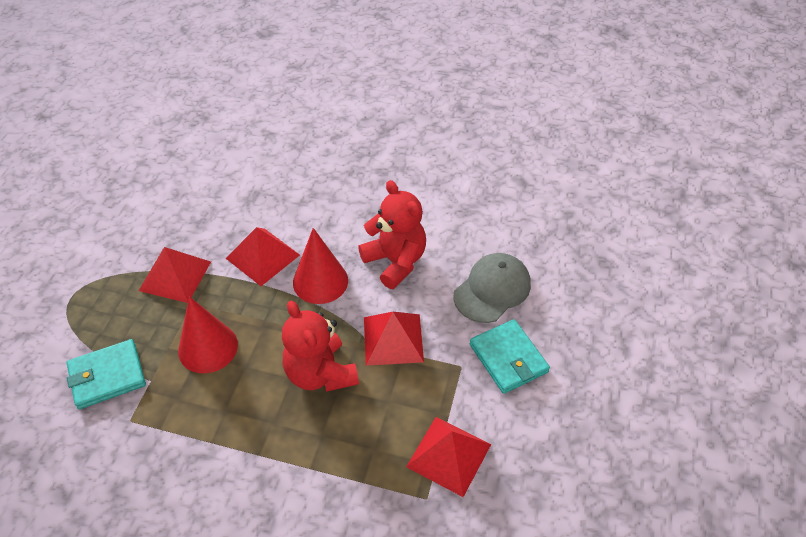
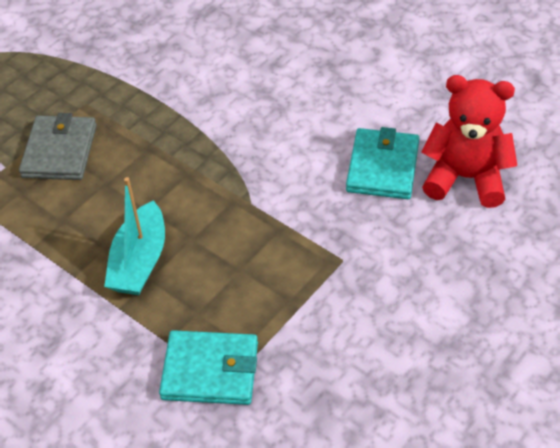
grey cap: [453,253,531,323] = 1 -> none = 0
grey wallet: none = 0 -> [19,113,97,180] = 1
red cone: [178,297,238,373] [293,228,348,304] = 2 -> none = 0
red pyramid: [139,247,211,303] [226,227,300,286] [364,312,424,366] [406,417,491,497] = 4 -> none = 0
red teddy bear: [282,301,359,392] [358,180,426,289] = 2 -> [421,75,517,208] = 1
turquoise boat: none = 0 -> [104,177,165,295] = 1

